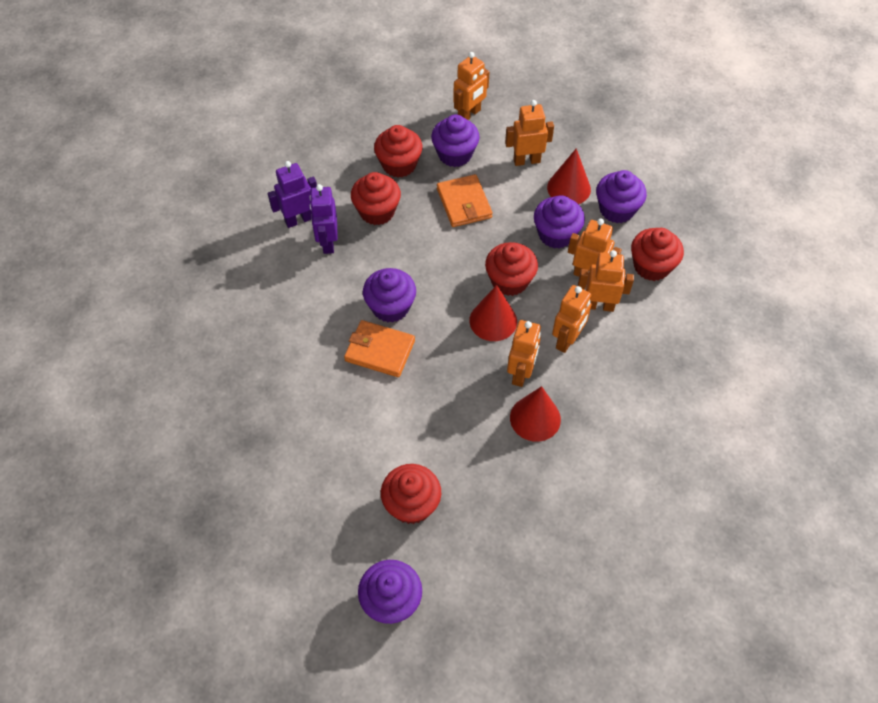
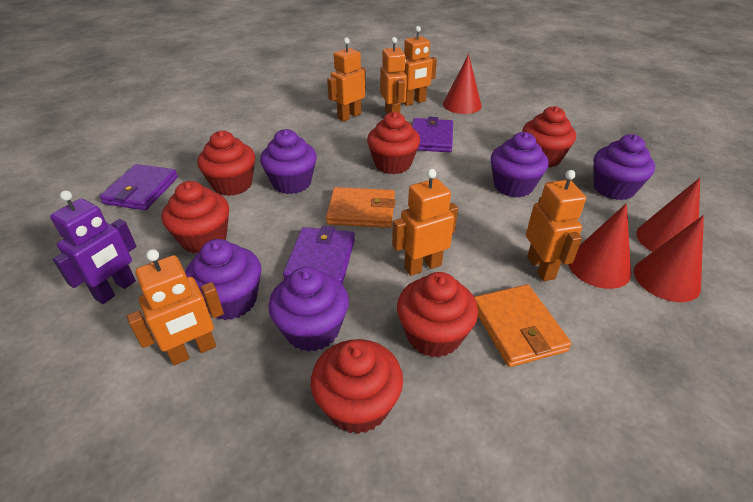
purple robot: [268,161,317,228] [309,184,338,254] = 2 -> [50,190,137,304] = 1
purple wallet: none = 0 -> [100,164,178,210] [283,226,355,284] [412,117,453,153] = 3
red cone: [469,285,517,341] [510,386,561,442] [547,148,591,204] = 3 -> [443,54,482,114] [568,203,631,289] [634,215,704,302] [636,178,700,252] = 4
red cupcake: [351,172,401,225] [374,125,423,177] [381,464,441,524] [485,242,538,296] [631,228,684,281] = 5 -> [162,181,229,253] [197,131,255,196] [311,339,403,434] [367,112,420,174] [397,272,478,358] [522,106,576,167] = 6

